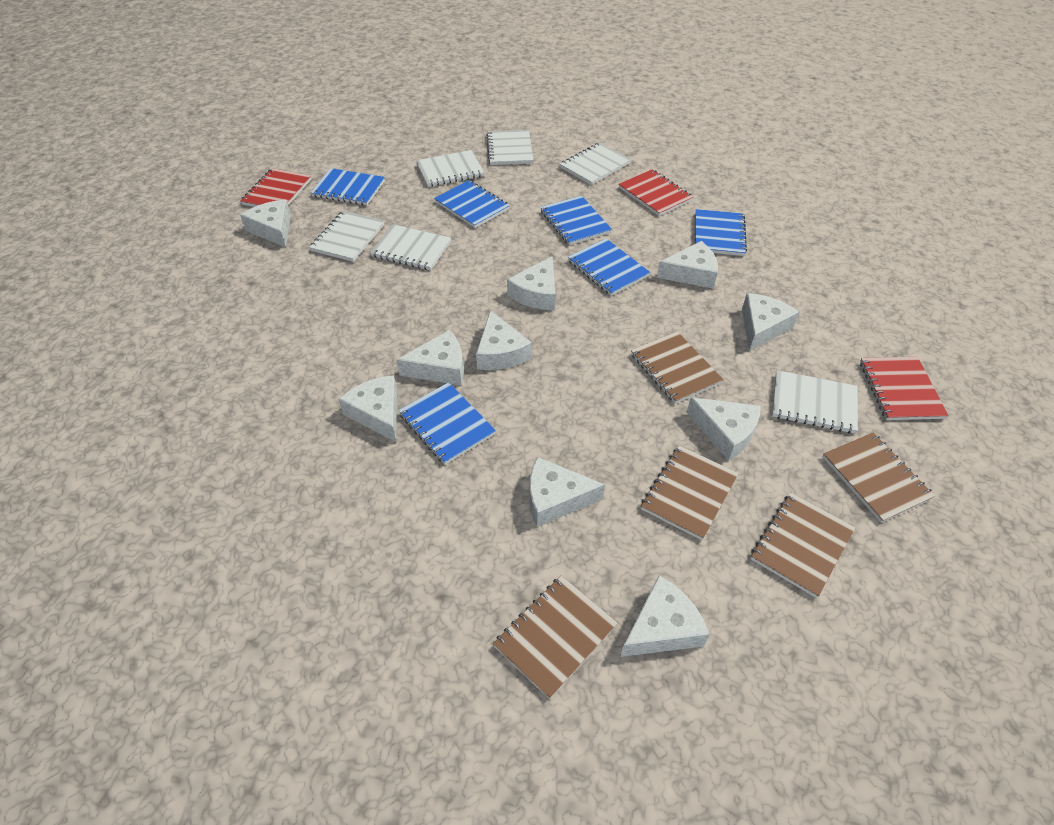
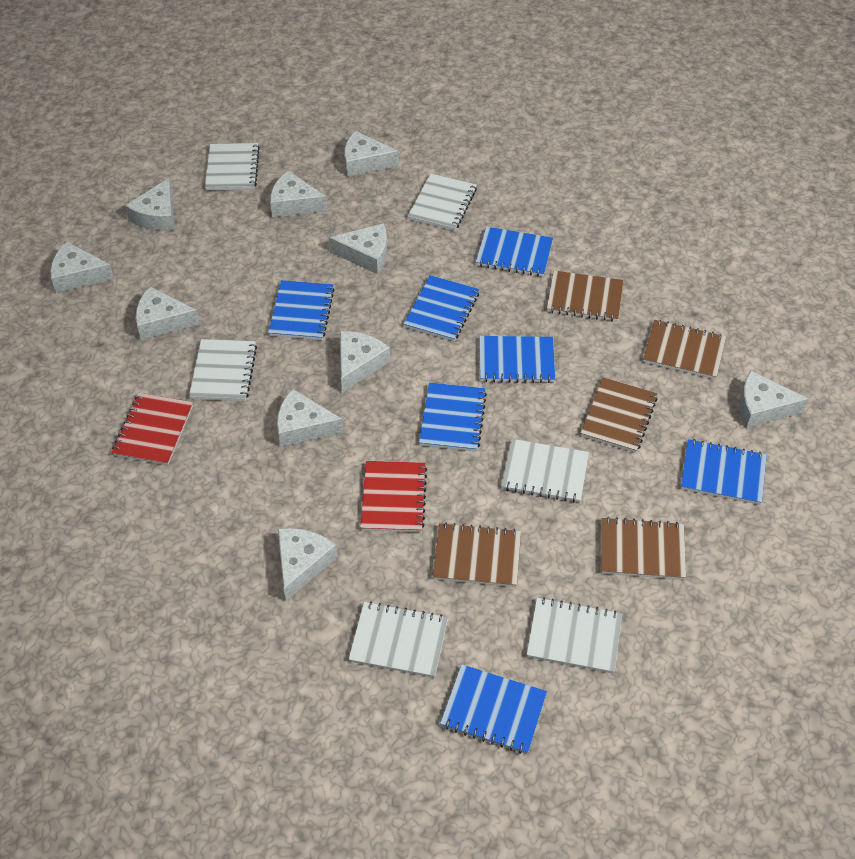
blue notebook: [310,168,385,205] [399,382,496,465] [434,180,510,228] [540,196,612,245] [568,239,650,296] [695,209,747,256] = 6 -> [268,280,334,340] [404,275,479,341] [419,383,487,452] [440,664,547,754] [476,227,553,277] [480,336,555,383] [681,439,767,505] = 7
red notebook: [240,168,311,207] [619,169,693,216] [860,357,948,420] = 3 -> [112,393,193,465] [360,461,427,532] = 2

